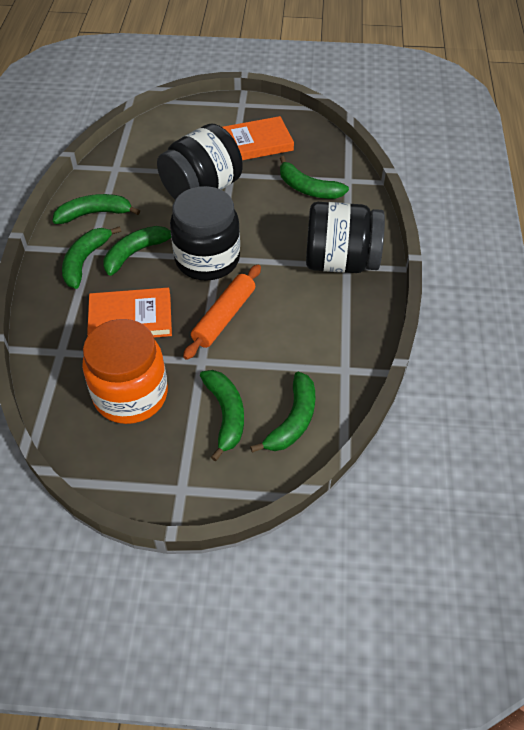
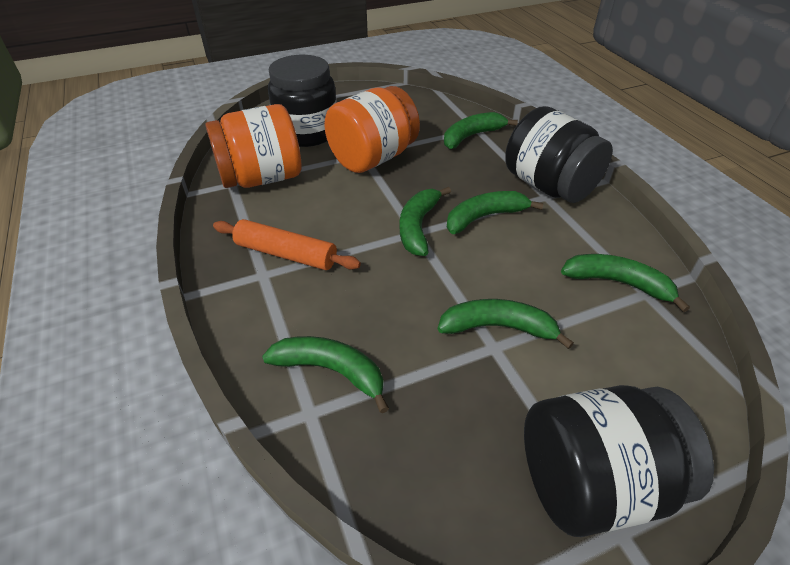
orange book: [87,288,172,338] [222,116,294,160] = 2 -> none = 0
orange jar: [82,319,168,424] = 1 -> [205,104,301,188] [324,86,420,173] = 2

